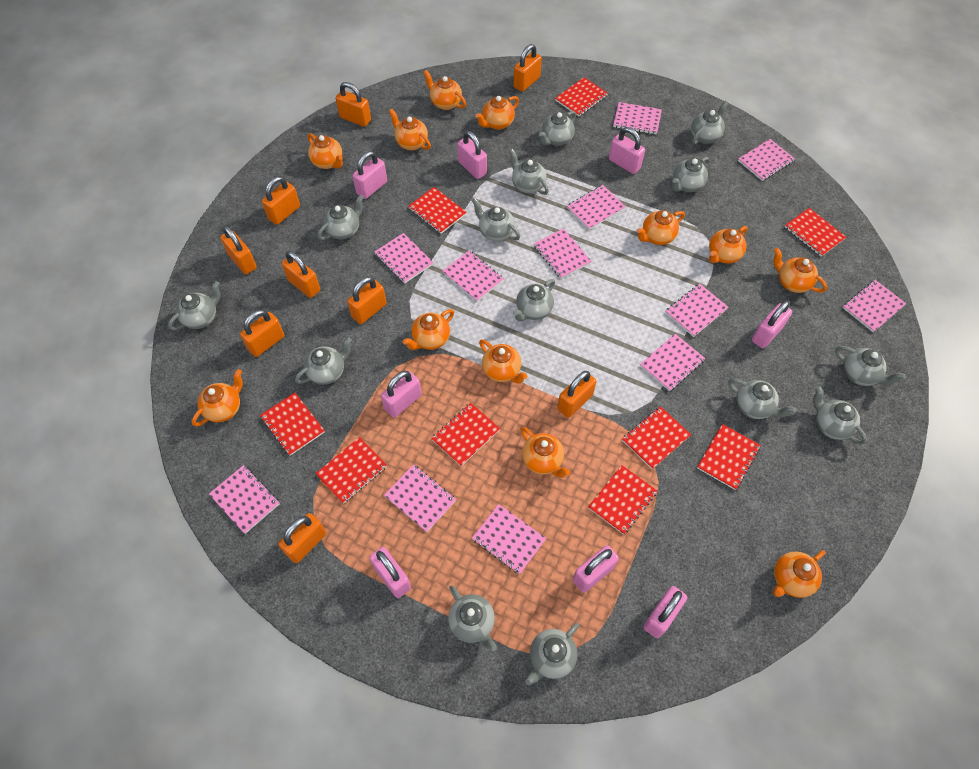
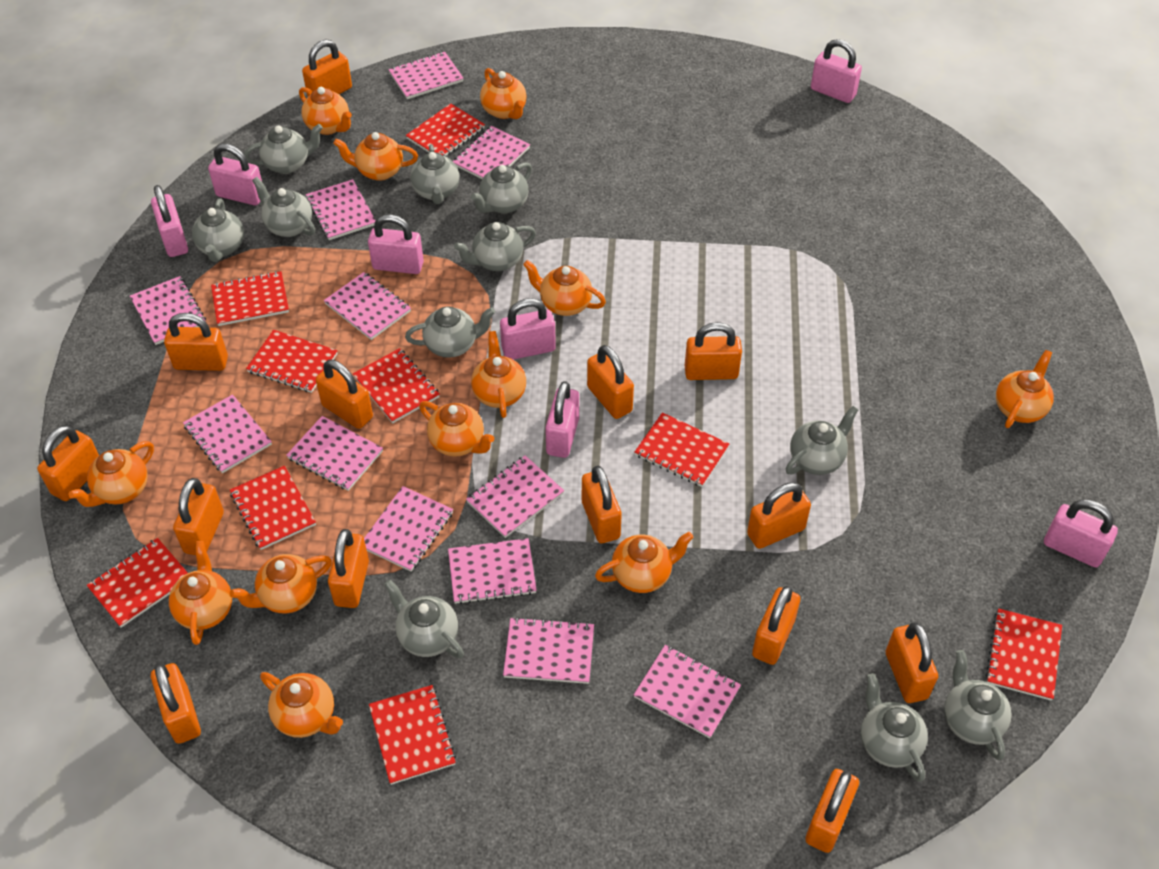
grey teapot: [168,281,220,330] [295,338,352,385] [318,194,364,240] [448,586,497,651] [472,198,520,241] [509,149,549,195] [513,279,555,321] [525,623,579,685] [539,111,576,146] [672,157,710,192] [691,101,728,144] [728,379,796,419] [813,386,867,444] [835,346,906,386] = 14 -> [192,198,244,262] [244,124,323,174] [252,177,315,237] [385,580,464,658] [405,307,495,358] [410,144,459,204] [454,222,536,271] [471,162,532,214] [786,406,858,475] [861,673,928,782] [944,650,1012,760] = 11
orange padlock: [220,226,257,274] [240,310,284,357] [262,176,300,225] [278,513,326,563] [282,251,320,298] [336,82,371,127] [347,277,387,324] [513,44,542,92] [557,371,596,418] = 9 -> [37,425,99,501] [151,663,201,744] [164,313,228,371] [173,478,224,555] [302,39,352,96] [316,360,373,429] [328,529,369,608] [582,466,622,543] [587,345,634,419] [685,322,742,380] [747,483,811,549] [752,586,801,665] [805,769,859,853] [886,622,938,703] = 14
pink padlock: [353,151,387,199] [369,547,411,598] [381,371,422,418] [457,131,487,179] [573,545,619,593] [609,127,645,174] [643,586,687,638] [752,301,792,348] = 8 -> [151,185,188,257] [208,144,262,205] [368,214,424,274] [500,298,556,360] [545,381,579,458] [811,39,862,103] [1044,499,1118,567] = 7

